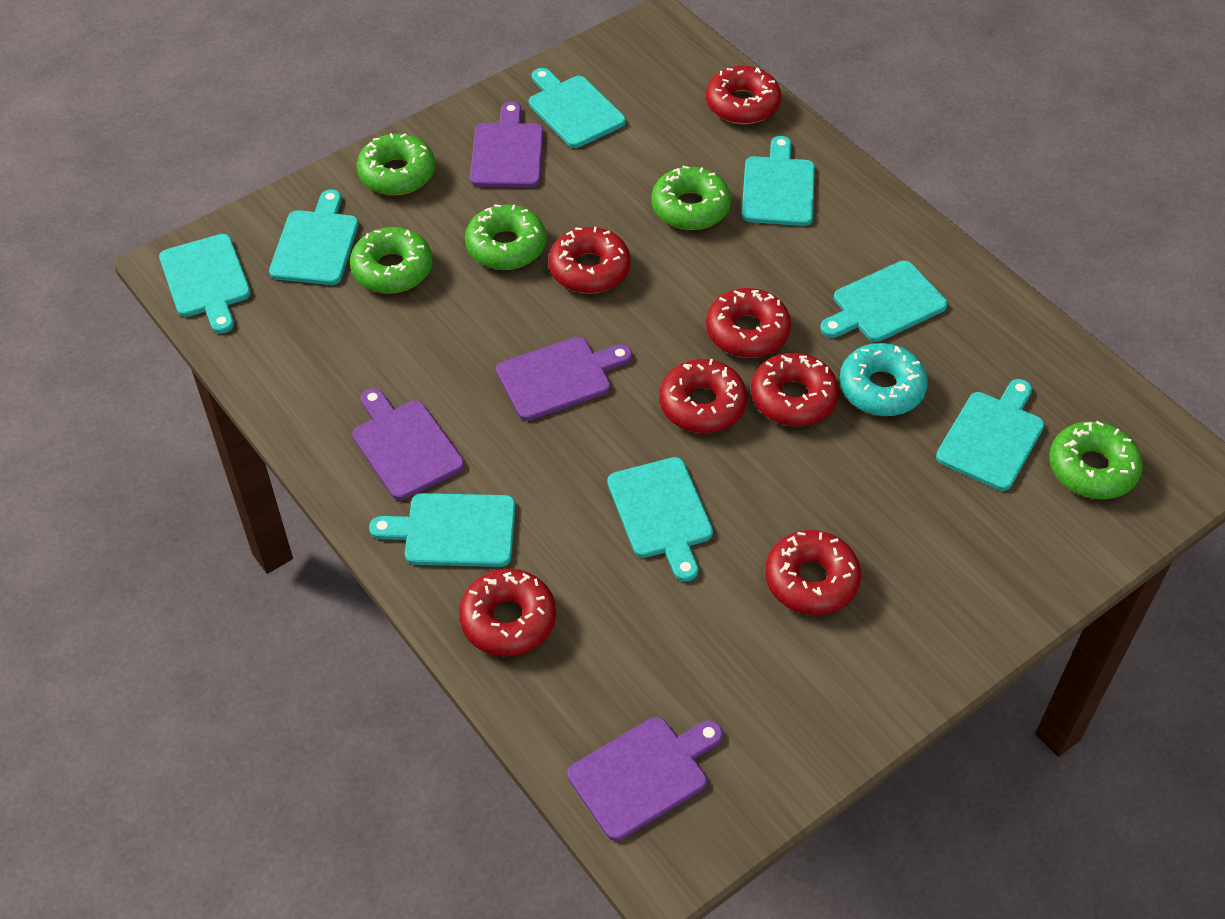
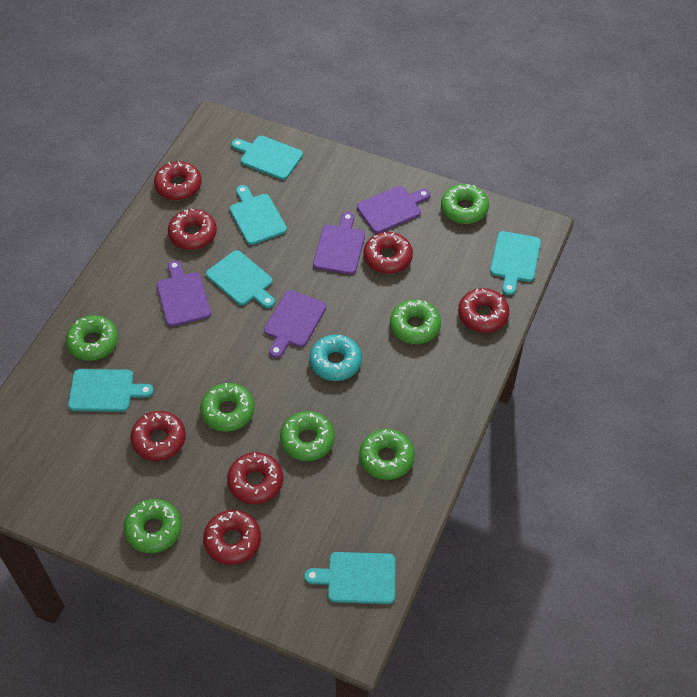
green donut: [350,227,433,294] [357,133,435,195] [465,204,546,270] [652,166,731,230] [1049,421,1143,499] = 5 -> [66,315,118,361] [124,499,182,553] [200,383,254,432] [280,411,335,461] [359,429,415,480] [390,299,441,344] [441,184,489,224] = 7
turquoise cutting board: [159,234,251,334] [269,189,359,285] [369,493,515,567] [529,68,626,148] [607,457,713,582] [742,136,815,226] [820,261,947,342] [936,379,1044,491] = 8 -> [68,369,154,412] [206,250,275,308] [230,185,287,245] [231,136,303,180] [304,552,396,604] [490,231,541,295] = 6

